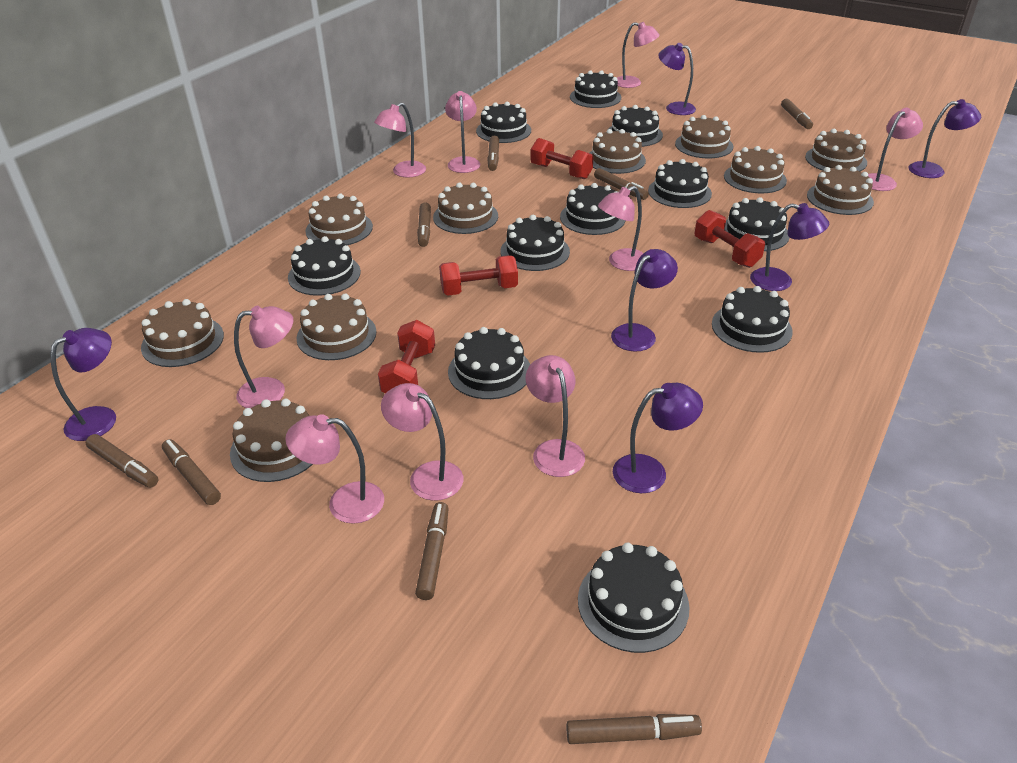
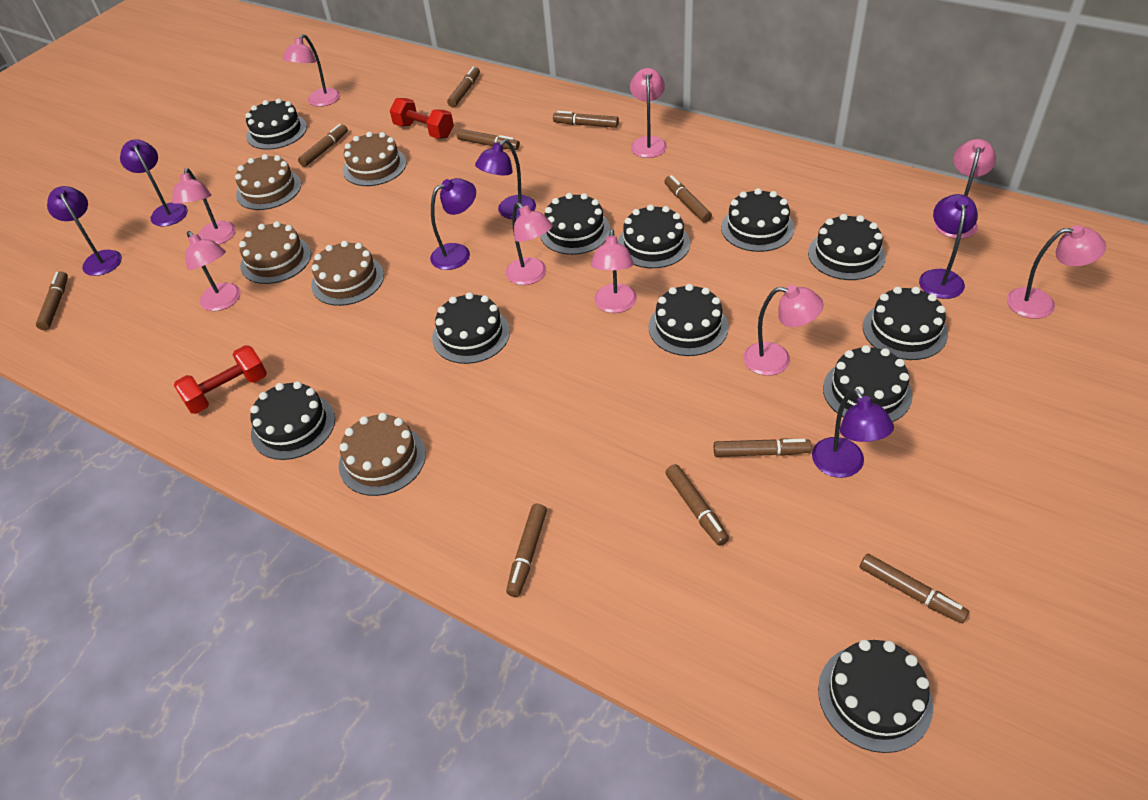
brown cake: [141,299,224,367] [230,399,313,482] [296,294,376,360] [305,194,373,245] [433,183,498,234] [590,129,646,174] [675,115,733,158] [724,146,787,193] [805,129,867,171] [807,165,874,215] = 10 -> [235,154,301,210] [239,221,311,284] [311,241,384,306] [339,413,426,496] [343,132,406,186] = 5
brown marker: [86,434,158,488] [162,439,221,505] [415,502,449,600] [417,203,431,247] [487,136,499,171] [566,714,702,744] [594,168,648,200] [781,99,813,129] = 8 -> [36,271,68,330] [298,124,348,167] [447,66,480,107] [457,129,520,150] [506,504,547,597] [553,111,619,128] [664,175,712,223] [665,464,729,546] [714,438,812,457] [860,554,969,623] = 10
red dumbbell: [378,320,435,394] [439,255,518,296] [530,138,593,179] [695,210,765,268] = 4 -> [174,345,267,414] [390,98,454,139] = 2

